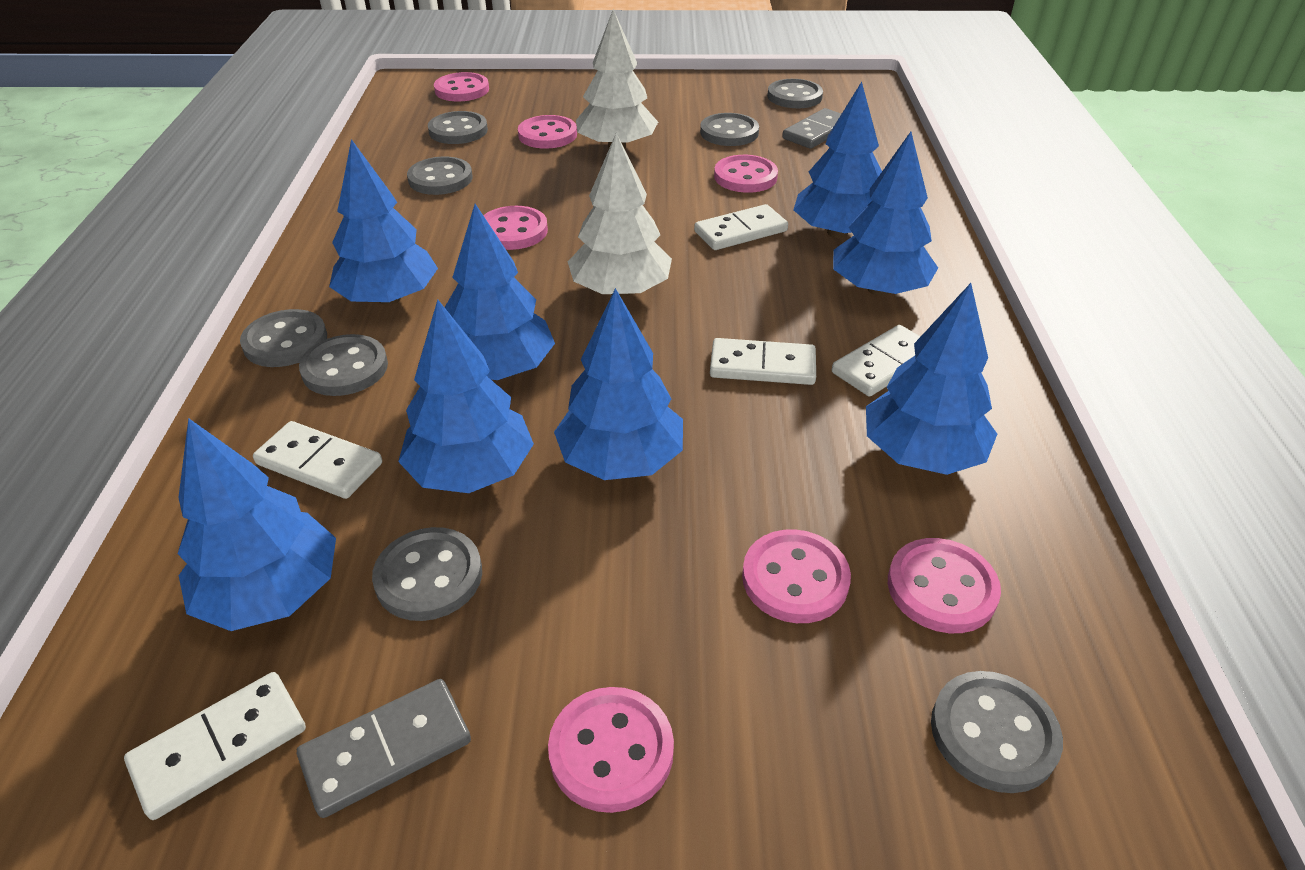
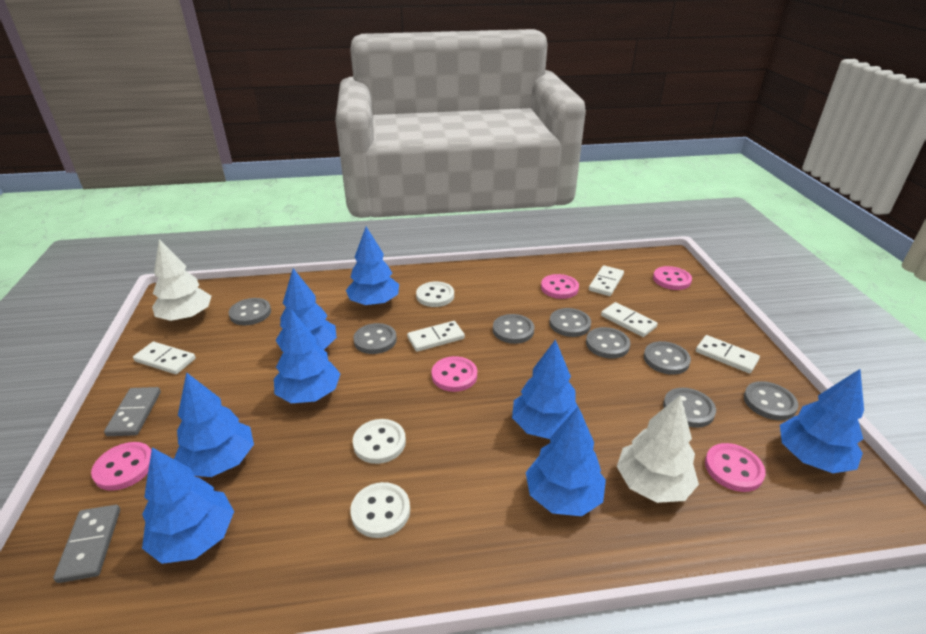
pink button: [434,72,489,101] [483,206,548,250] [518,115,577,149] [548,687,674,813] [714,155,778,193] [742,529,851,623] [888,538,1001,633] = 7 -> [91,442,152,491] [431,356,477,392] [541,274,579,299] [653,266,692,290] [705,443,766,492] = 5
white button: none = 0 -> [350,482,410,538] [353,419,406,464] [416,282,454,307] = 3

